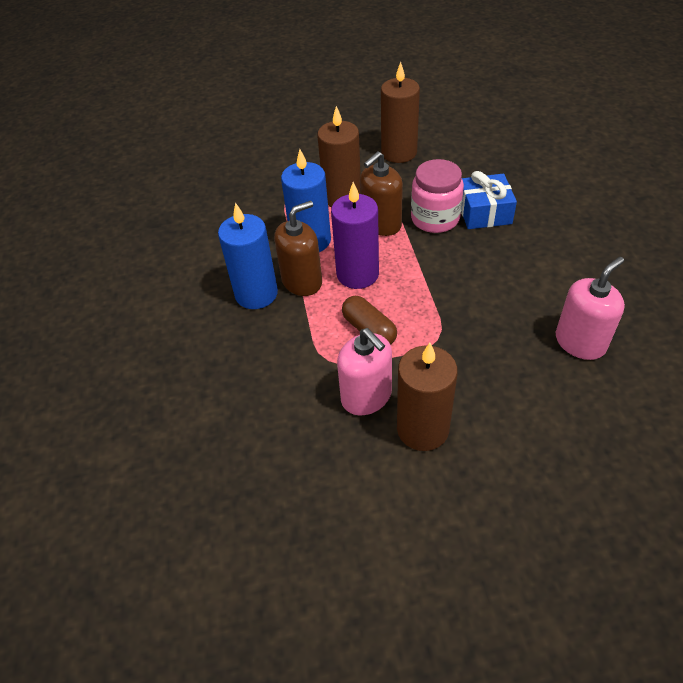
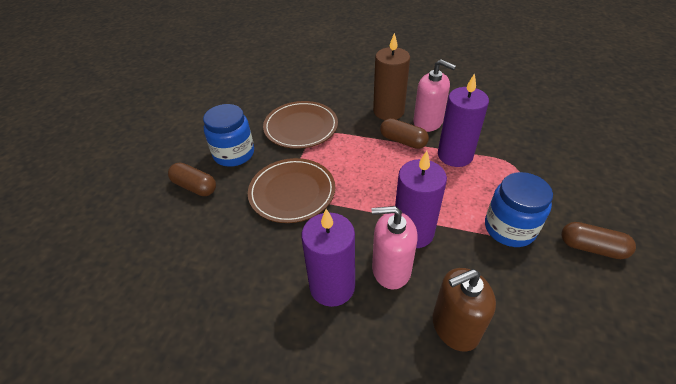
blue candle: [218,202,278,309] [281,149,331,252] = 2 -> none = 0
blue gift: [461,171,517,229] = 1 -> none = 0
blue jar: none = 0 -> [203,104,254,167] [485,172,553,247] = 2
brown candle: [317,106,361,207] [381,62,420,163] [397,343,458,451] = 3 -> [373,33,410,120] = 1
brown capsule: [342,296,397,345] = 1 -> [168,162,216,196] [380,118,429,149] [561,222,636,259] = 3
brown plate: none = 0 -> [248,158,335,223] [263,101,338,149] = 2
brown soap dispenser: [274,201,322,296] [360,151,403,236] = 2 -> [433,268,496,351] = 1
pink jar: [411,159,464,233] = 1 -> none = 0
purple candle: [331,182,379,289] = 1 -> [301,209,355,307] [395,151,447,248] [438,73,489,167] = 3

